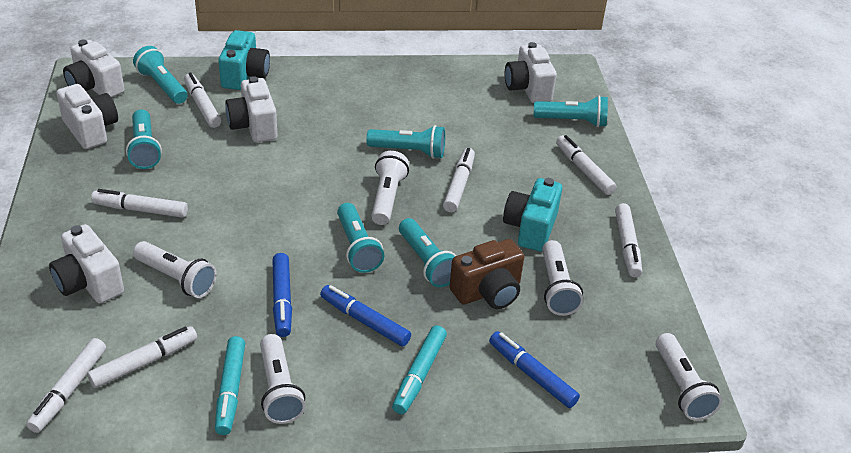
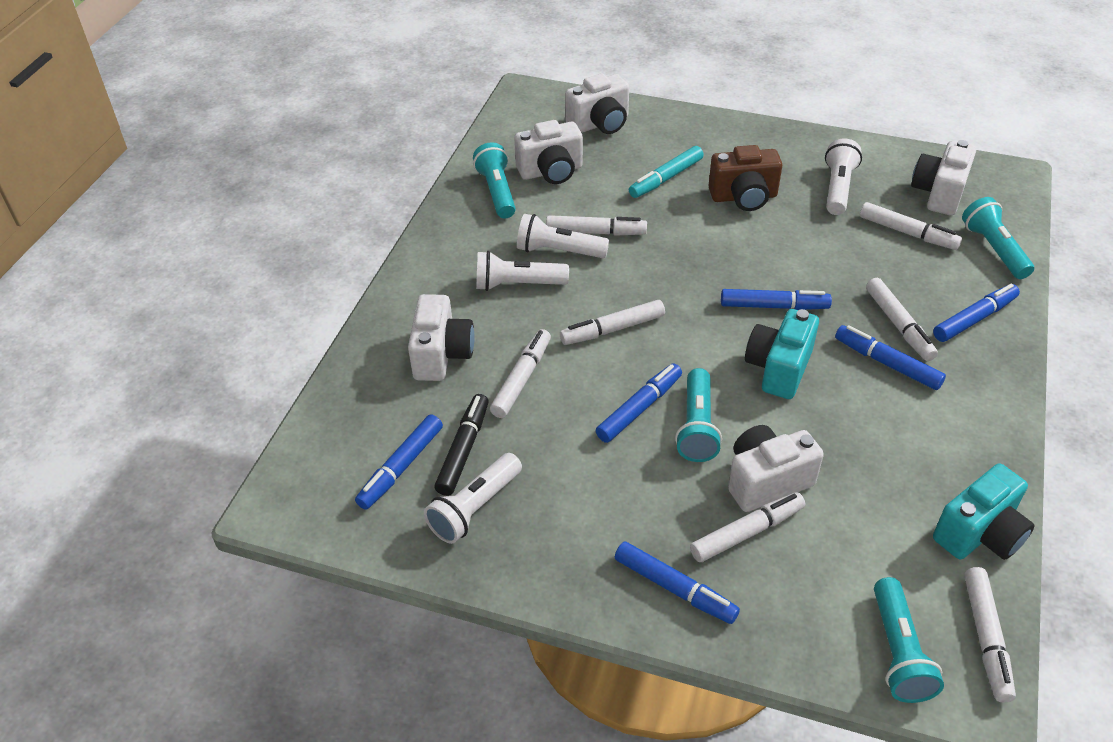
black marker: none = 0 -> [435,394,489,496] = 1
blue marker: [272,253,292,337] [320,285,411,347] [489,331,580,408] = 3 -> [355,414,443,510] [596,363,682,443] [615,541,740,624] [721,289,832,310] [835,325,946,390] [933,284,1020,342] = 6
turquoise flashlight: [126,109,162,169] [133,46,188,104] [337,203,384,273] [366,125,445,159] [399,218,456,287] [534,96,608,127] = 6 -> [473,142,516,218] [675,368,722,462] [874,577,944,703] [962,197,1034,279] = 4
turquoise marker: [215,336,245,435] [392,325,447,414] = 2 -> [629,146,704,198] = 1
white flashlight: [133,241,217,298] [260,334,306,424] [371,151,409,225] [542,240,583,316] [656,333,722,421] = 5 -> [424,453,522,544] [476,251,569,291] [517,214,609,258] [825,138,862,215] = 4

